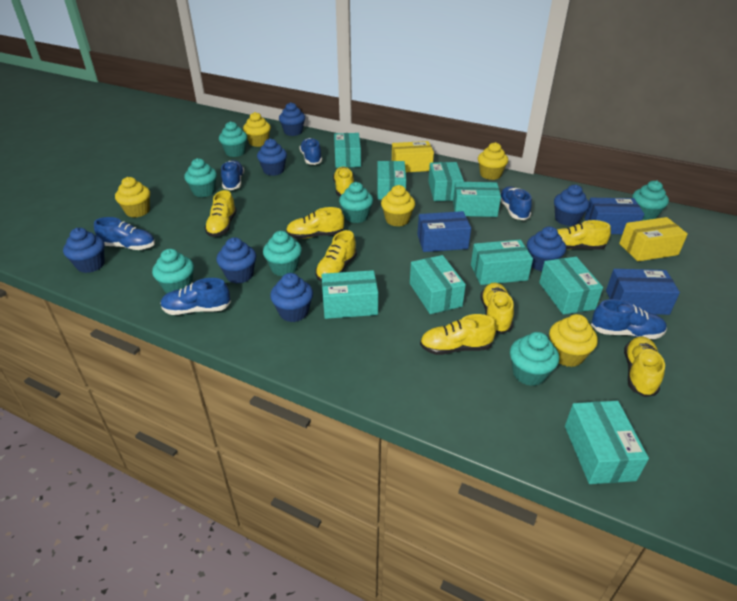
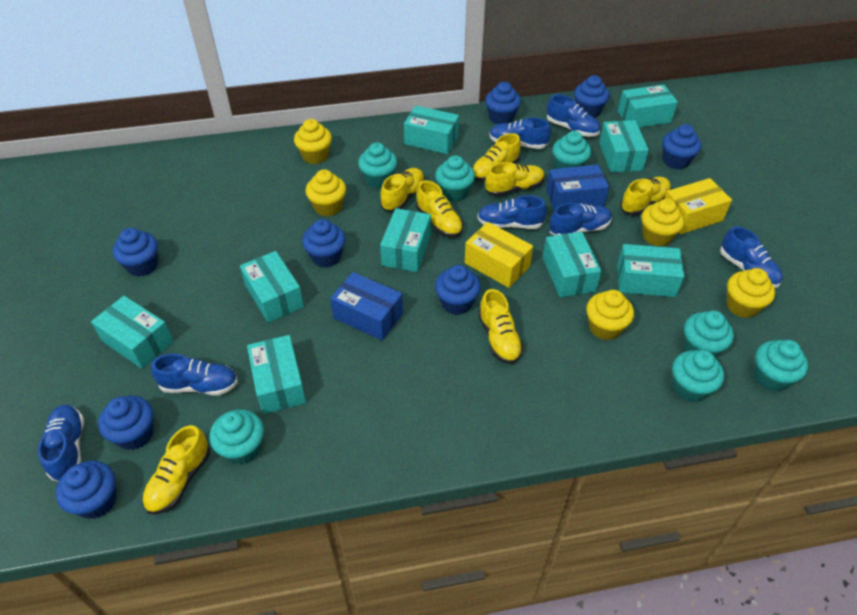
blue box: [417,211,471,252] [584,198,644,234] [606,269,680,315] = 3 -> [330,272,403,341] [546,164,609,210] = 2
blue cupcake: [63,228,105,273] [216,237,256,284] [257,138,287,176] [270,273,313,322] [279,102,305,136] [527,227,566,271] [554,185,589,226] = 7 -> [56,461,117,519] [98,396,153,450] [113,228,158,277] [302,219,346,268] [435,265,481,315] [485,82,521,124] [574,75,610,118] [662,124,701,170] = 8
blue shoe: [94,217,155,250] [160,278,231,315] [221,160,244,190] [299,138,322,165] [500,186,532,220] [591,299,667,339] = 6 -> [38,405,84,482] [151,354,238,396] [477,195,547,229] [489,117,551,149] [547,94,600,137] [549,203,612,236] [720,226,783,288] = 7
yellow shoe: [205,190,237,237] [286,207,344,239] [315,230,357,281] [333,166,354,196] [420,314,496,355] [480,282,514,334] [557,220,611,250] [624,337,665,397] = 8 -> [142,425,210,514] [380,168,425,212] [416,180,463,237] [472,133,521,181] [478,289,524,364] [485,162,545,196] [620,177,671,215] = 7

